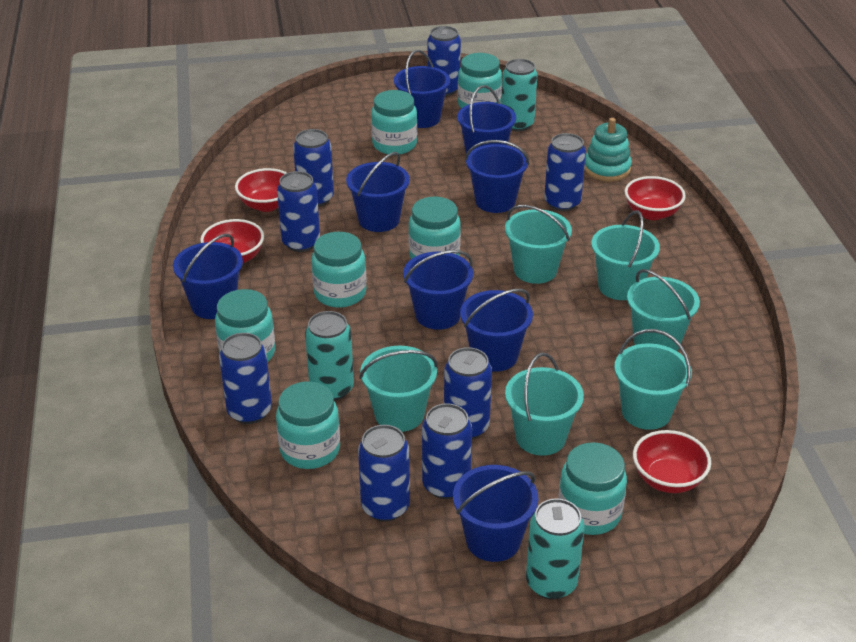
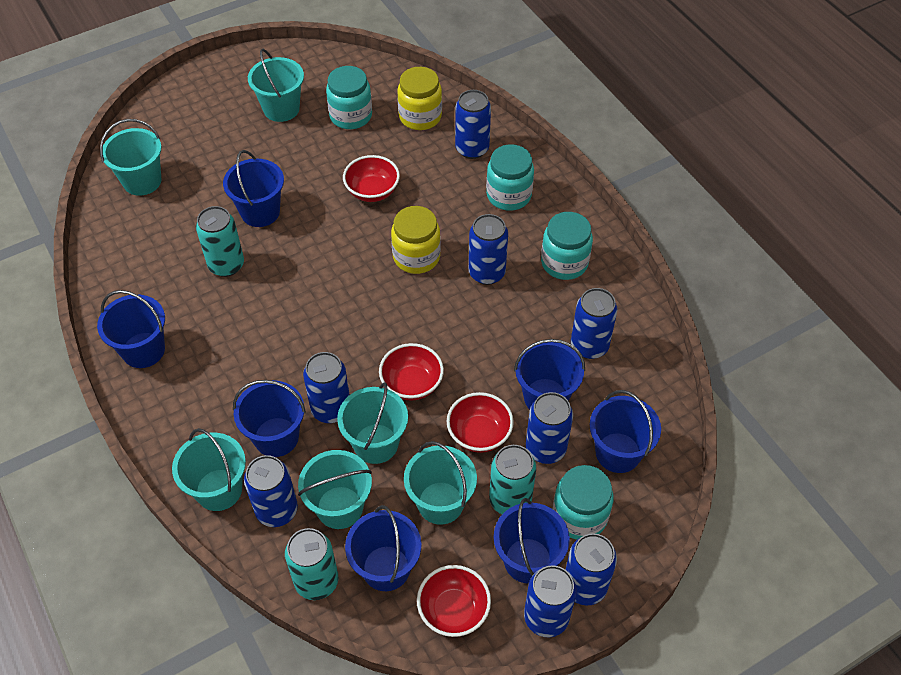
blue bucket: [173,234,243,319] [346,152,410,232] [394,50,450,128] [403,250,473,330] [453,465,538,562] [457,85,516,154] [460,289,533,372] [465,140,529,213] = 8 -> [97,290,165,368] [223,150,284,227] [233,380,306,457] [345,505,422,591] [494,498,570,584] [514,339,585,409] [590,390,661,473] = 7
turquoise jar: [215,289,275,362] [276,382,340,469] [311,232,366,308] [371,90,417,155] [408,197,461,259] [458,53,502,109] [558,442,627,535] = 7 -> [326,66,372,129] [486,144,534,211] [541,212,593,280] [553,465,614,540] = 4
turquoise stacking toy: [584,118,632,182] = 1 -> none = 0
yellow jar: none = 0 -> [391,206,441,274] [397,67,442,130] = 2

